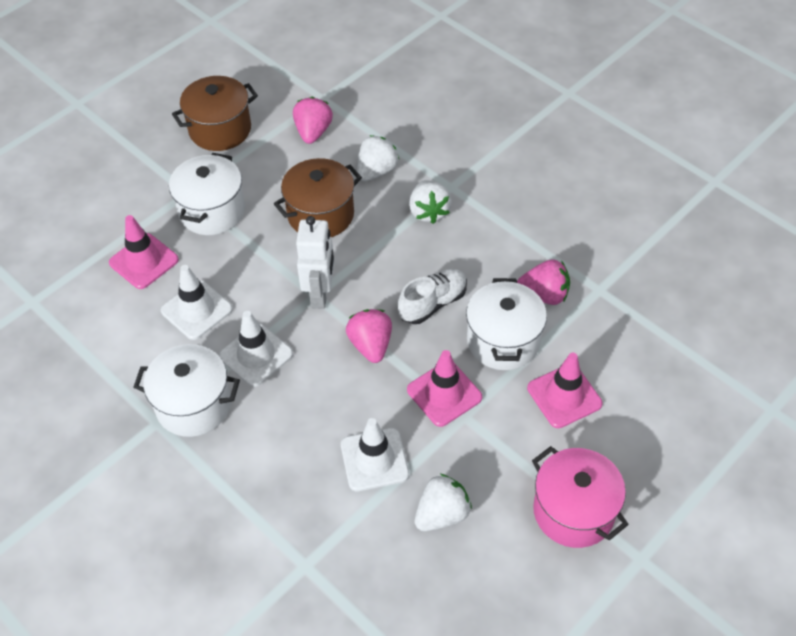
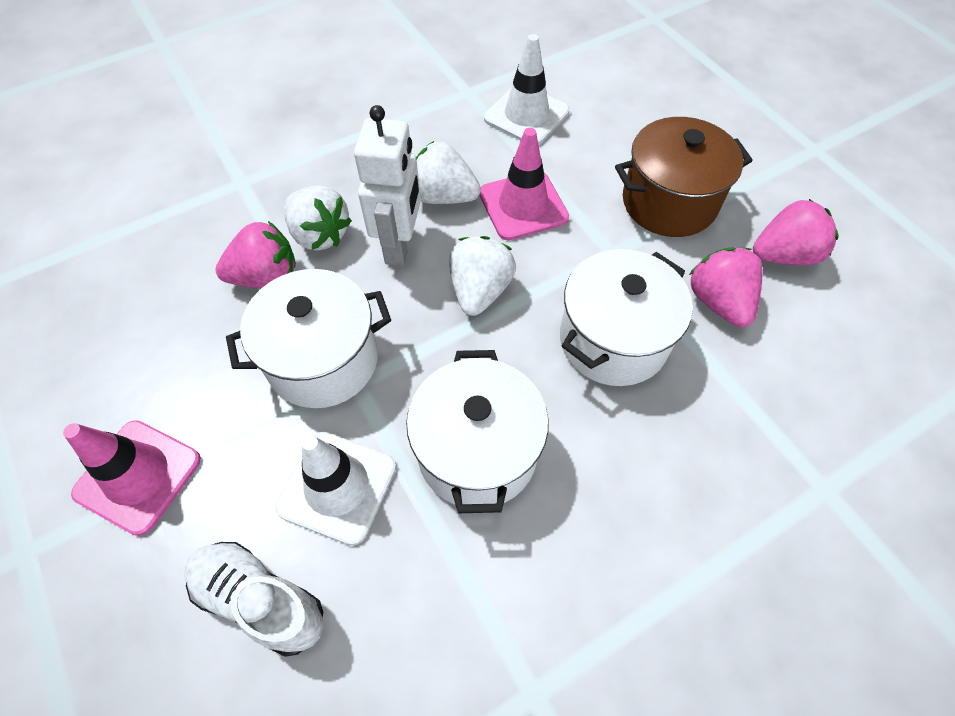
brown pot: [172,76,258,151] [274,158,362,237] = 2 -> [615,117,753,237] = 1
pink pot: [532,446,629,548] = 1 -> none = 0
pink traffic cone: [109,215,179,289] [407,350,482,427] [527,353,603,428] = 3 -> [63,420,201,536] [480,128,569,240] = 2
white traffic cone: [161,265,233,340] [219,311,293,387] [341,418,409,491] = 3 -> [275,432,396,545] [484,34,570,145] = 2

